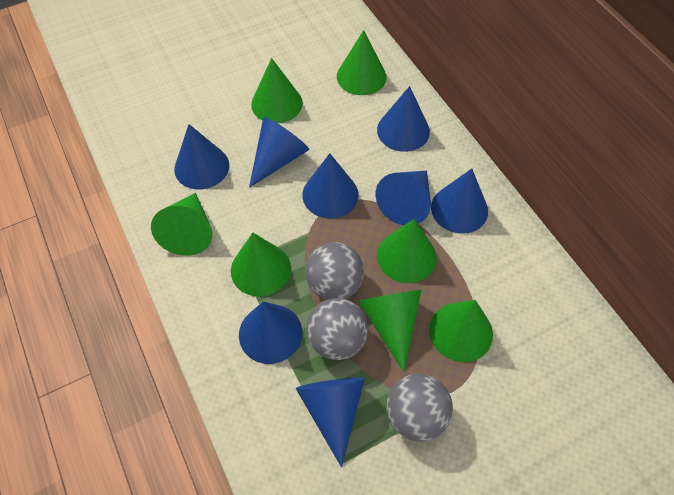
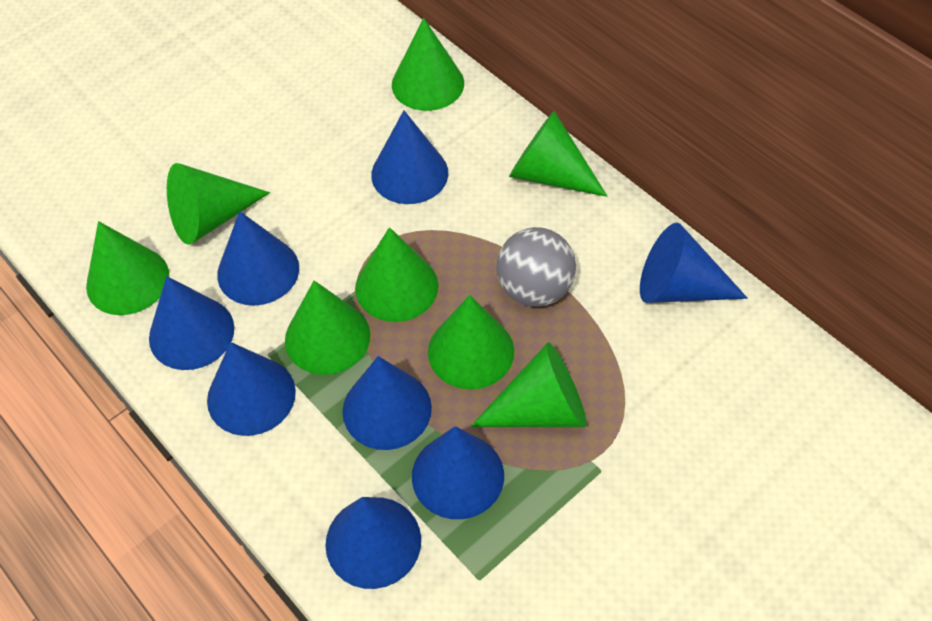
green cone: [151,193,213,256] [231,232,291,297] [251,58,303,123] [337,30,386,95] [358,290,422,372] [377,219,437,283] [429,300,493,362] = 7 -> [86,221,169,315] [167,163,270,245] [285,281,370,375] [355,227,438,322] [392,18,464,111] [428,295,514,389] [471,342,587,427] [509,111,608,197] = 8
grey ball: [305,242,364,300] [306,298,368,360] [386,374,453,442] = 3 -> [496,227,576,307] = 1

